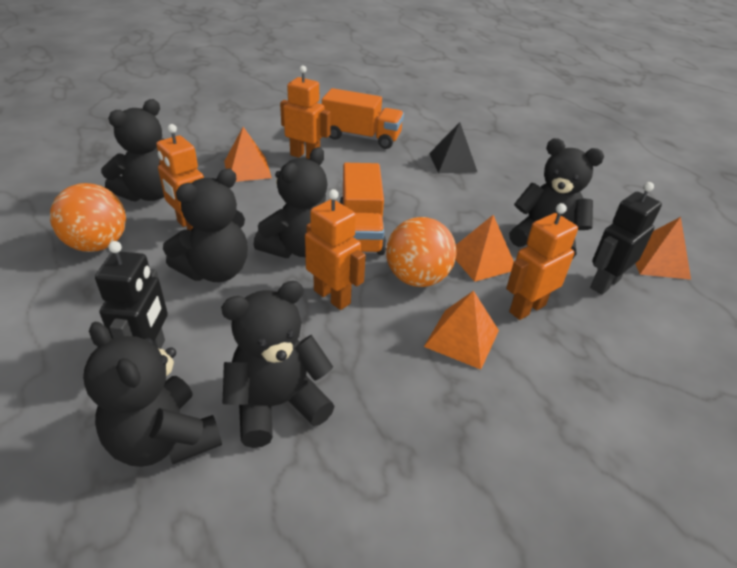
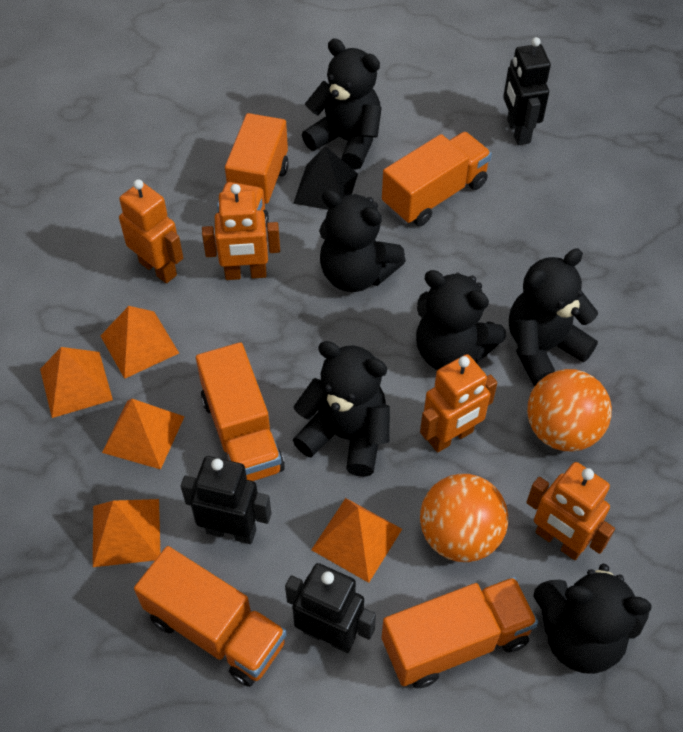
black robot: [95,241,168,349] [590,182,662,295] = 2 -> [181,456,272,544] [285,563,376,653] [503,37,551,145] = 3
orange pyramid: [224,127,272,182] [424,291,499,369] [455,215,514,282] [635,217,691,280] = 4 -> [40,347,113,418] [93,499,160,567] [100,306,179,379] [102,399,185,469] [311,498,402,583] = 5
orange truck: [322,88,404,149] [339,163,386,255] = 2 -> [134,546,287,687] [196,342,285,481] [217,113,289,227] [382,132,492,226] [382,577,538,688] = 5

